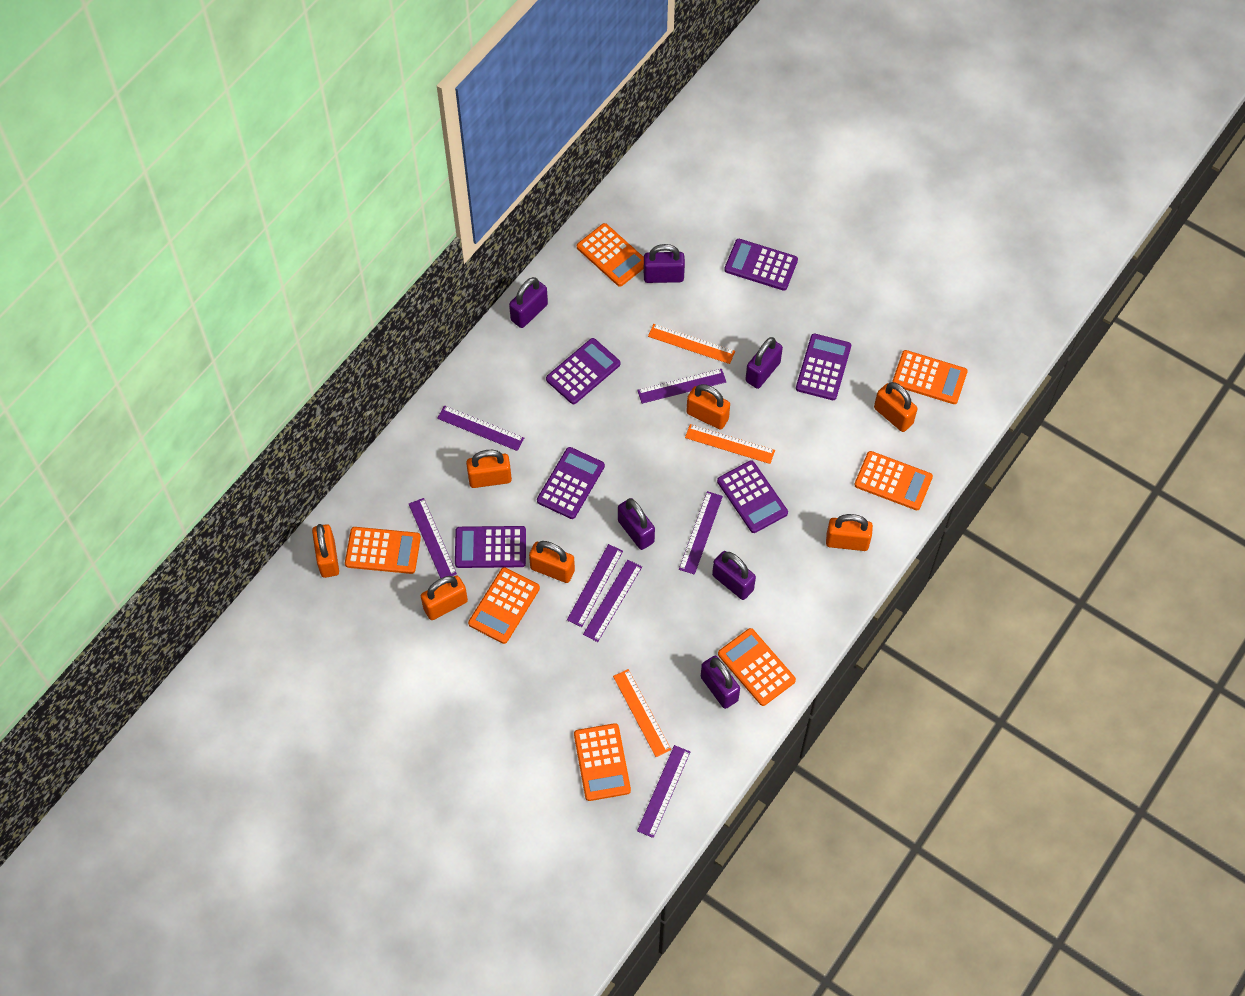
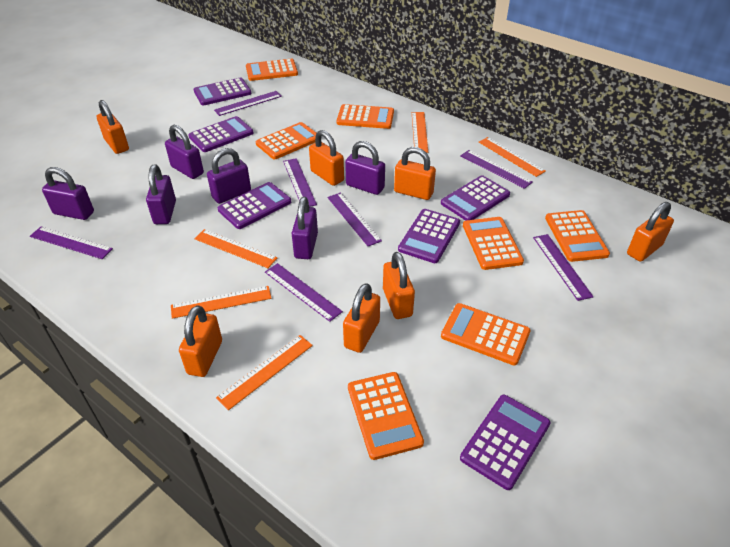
orange ruler: [613,669,671,757] [648,324,735,364] [685,424,775,464] = 3 -> [171,286,271,319] [194,229,277,268] [216,335,313,410] [412,112,428,153] [479,137,546,177] = 5

